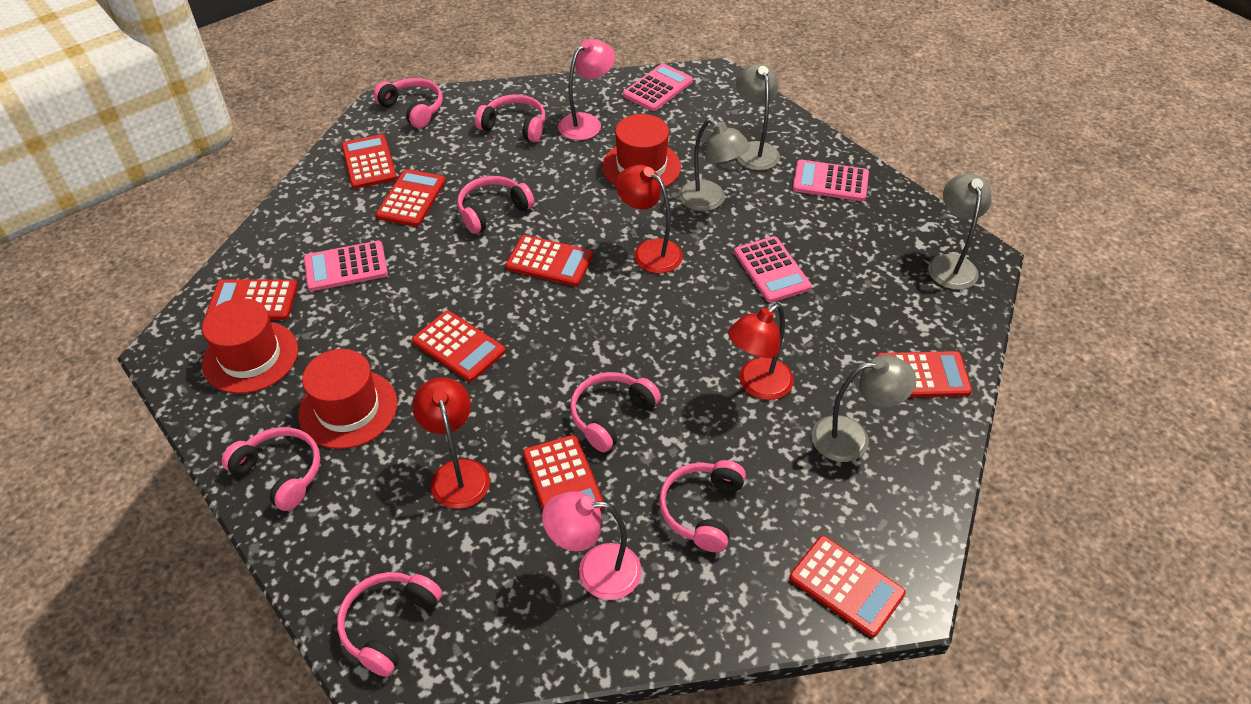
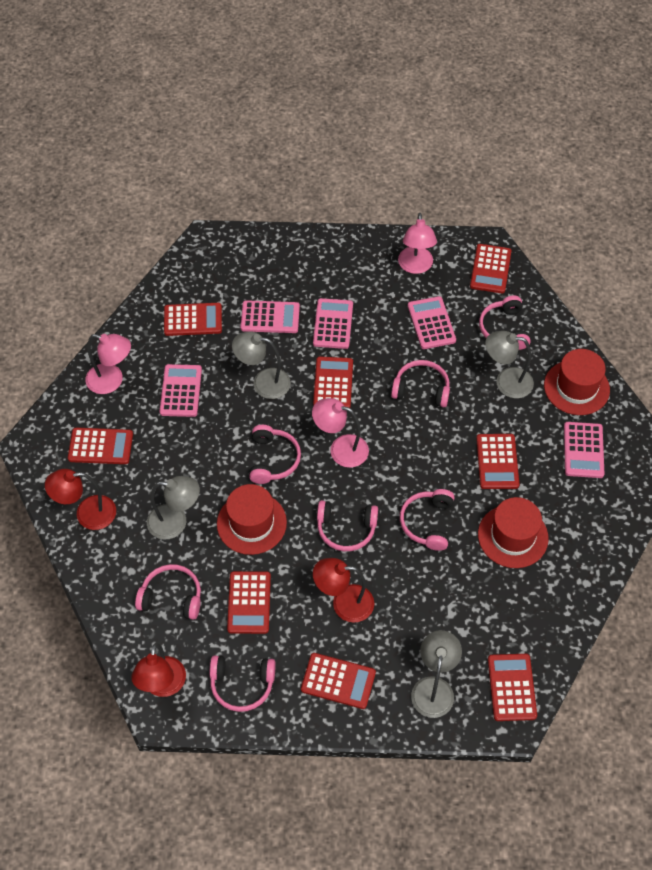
pink calculator: [304,241,388,291] [623,63,693,111] [734,236,812,303] [792,160,869,201] = 4 -> [160,364,202,417] [241,300,300,333] [313,298,353,349] [408,296,456,349] [564,422,605,478] = 5
pink lamp: [542,491,642,600] [558,39,615,140] = 2 -> [85,334,131,394] [312,398,369,468] [398,213,437,274] = 3

